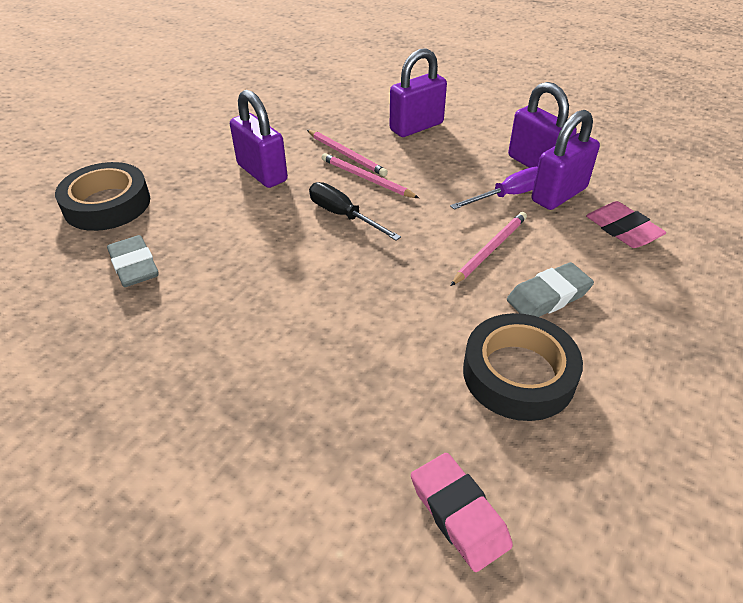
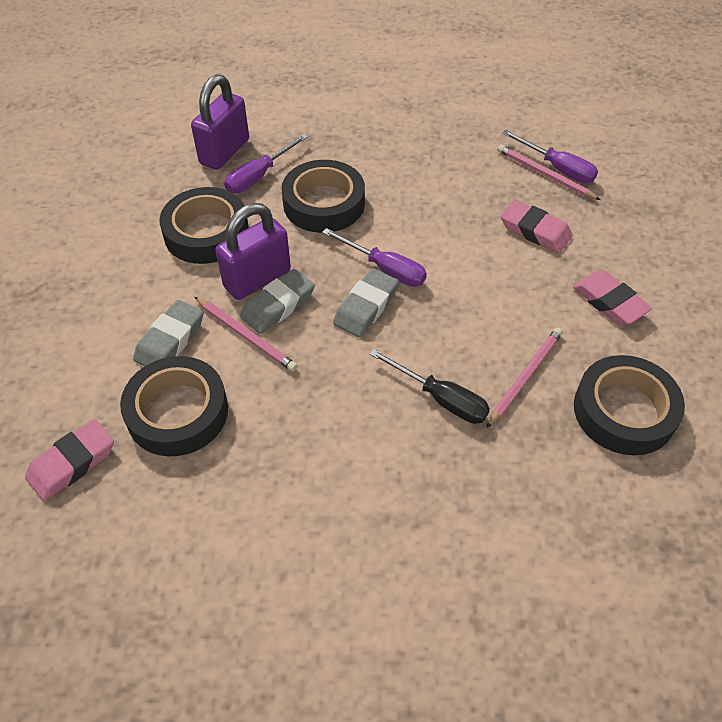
black tape: [55,162,150,231] [463,313,583,421] = 2 -> [120,356,228,456] [159,187,249,264] [281,160,365,233] [574,355,685,455] = 4
grey eraser: [107,235,159,287] [507,262,594,317] = 2 -> [133,300,203,366] [240,269,315,334] [333,268,399,337] = 3
pink eraser: [411,453,513,572] [586,201,666,248] = 2 -> [25,419,114,501] [500,200,573,253] [573,270,652,325] = 3
purple padlock: [230,90,288,188] [389,48,447,137] [508,82,577,168] [532,110,600,210] = 4 -> [191,74,249,170] [215,203,291,300] = 2
purple screwdriver: [450,167,538,210] = 1 -> [224,134,308,193] [322,228,427,287] [502,130,598,183] = 3

